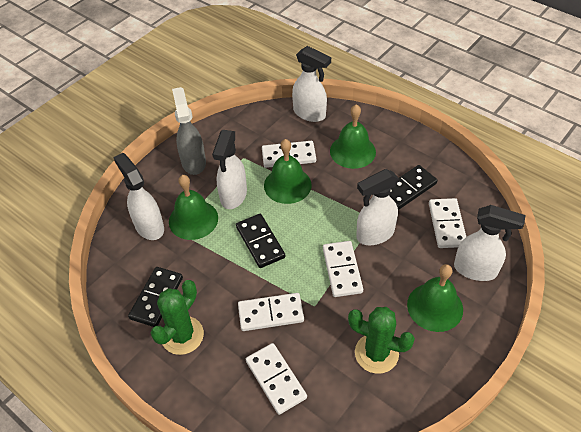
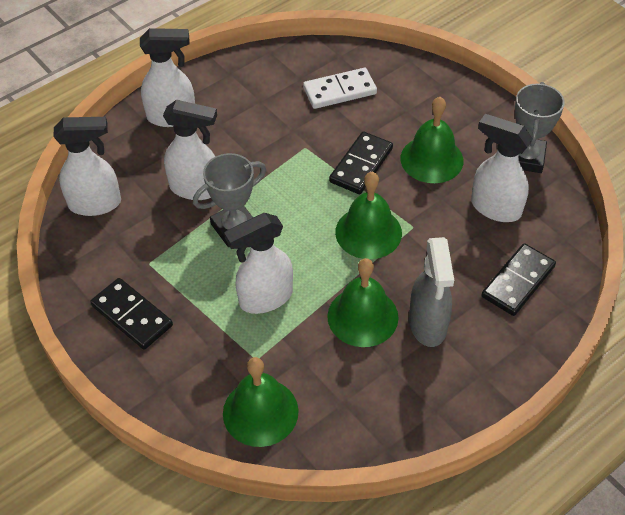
green cactus: [151,280,204,355] [348,307,415,374] = 2 -> none = 0
grey trophy: none = 0 -> [193,153,266,247] [515,82,565,173] = 2
white domino: [238,293,304,331] [246,343,307,415] [262,141,316,168] [323,241,363,297] [429,198,466,248] = 5 -> [303,68,377,109] = 1

